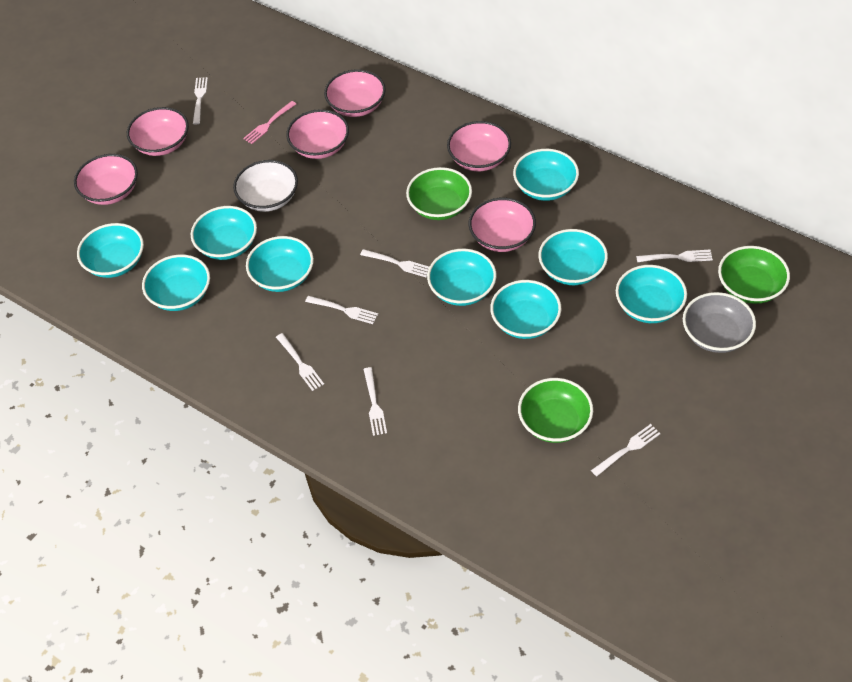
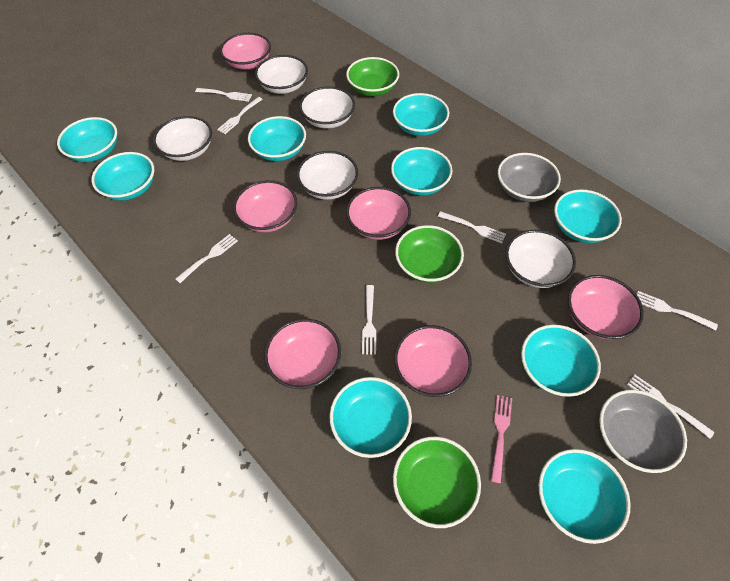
grey bowl: [683,292,756,353] = 1 -> [498,153,561,202] [599,390,687,473] = 2
white bowl: [233,160,298,212] = 1 -> [153,116,212,161] [255,55,308,94] [297,151,358,200] [299,86,355,129] [506,230,576,288] = 5

